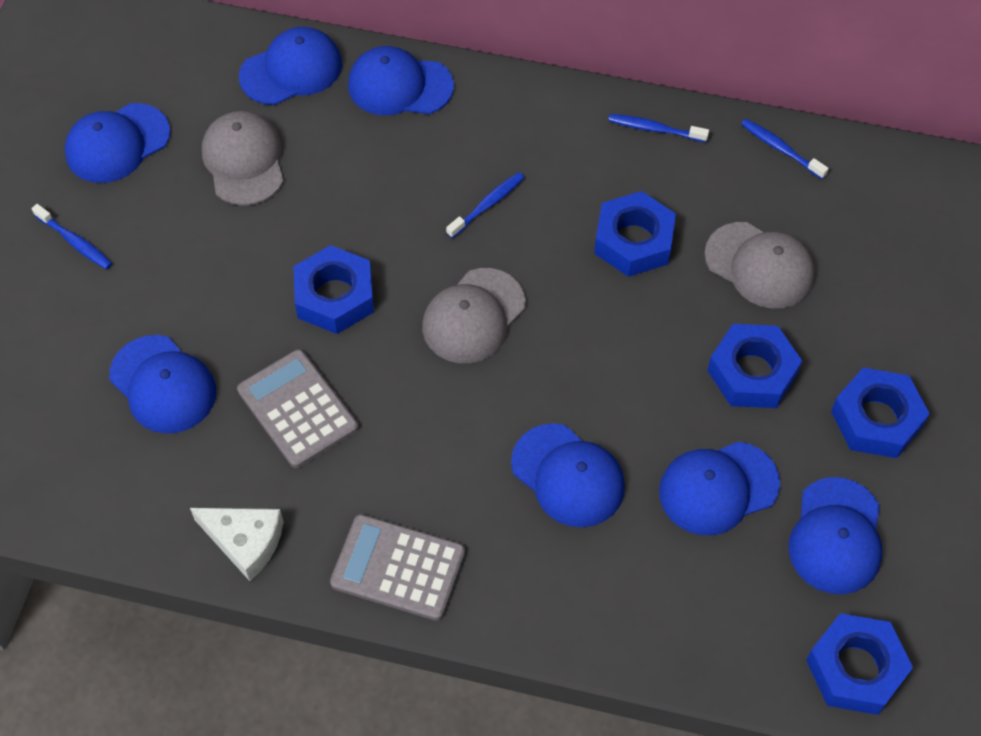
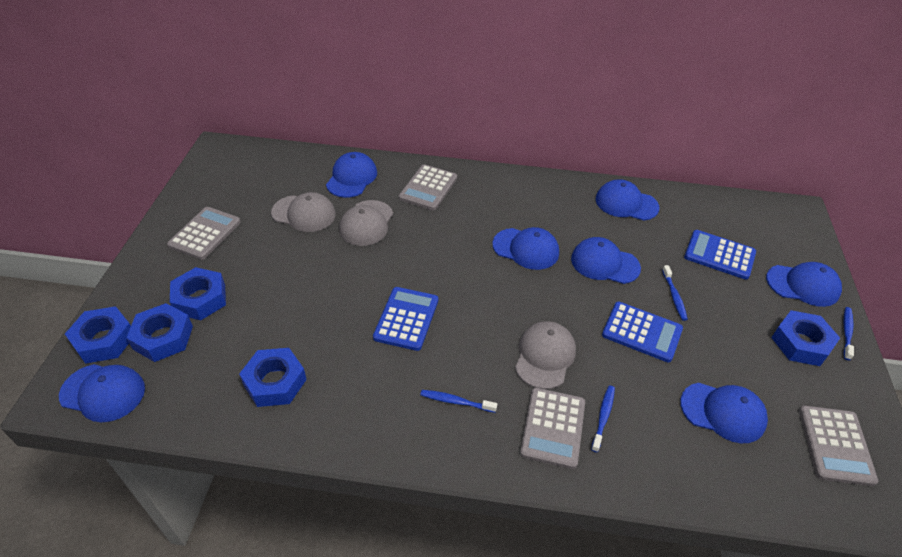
blue calculator: none = 0 -> [373,287,438,351] [602,302,683,362] [684,230,756,279] = 3
grey calculator: [237,349,358,468] [330,514,465,621] = 2 -> [167,207,241,260] [399,164,457,210] [520,388,585,469] [799,405,878,486] = 4
white cheese: [190,508,284,581] = 1 -> none = 0

